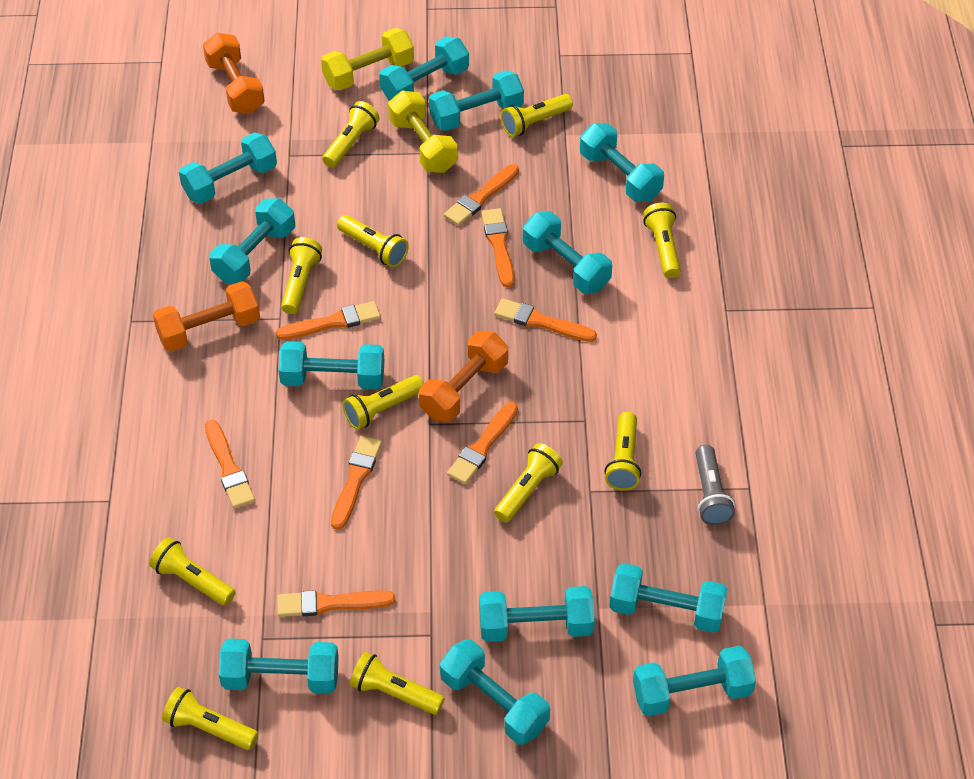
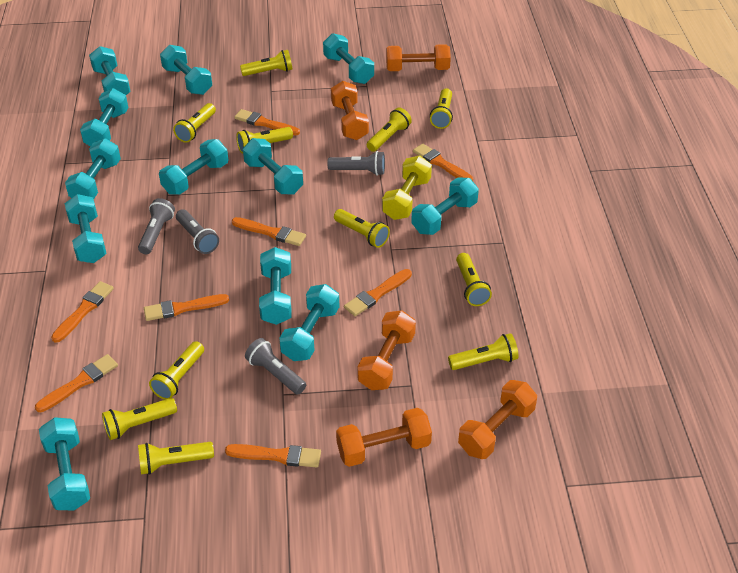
grey flashlight: [696,445,735,525] = 1 -> [138,198,175,254] [176,209,219,254] [245,338,306,395] [327,151,385,176] = 4
orange dumbbell: [153,281,260,351] [203,33,265,114] [419,331,508,422] = 3 -> [331,81,369,140] [336,408,432,467] [357,310,416,390] [386,44,451,71] [458,380,537,459] = 5
yellow dumbbell: [321,28,414,90] [388,91,458,173] = 2 -> [382,156,432,220] = 1

